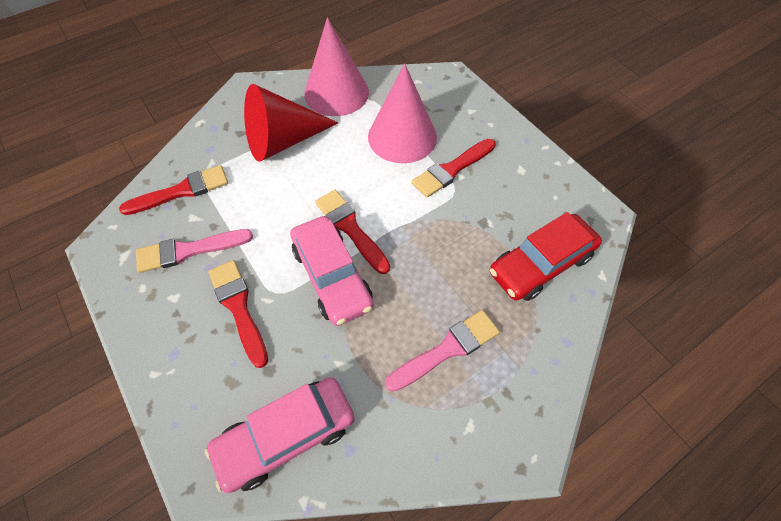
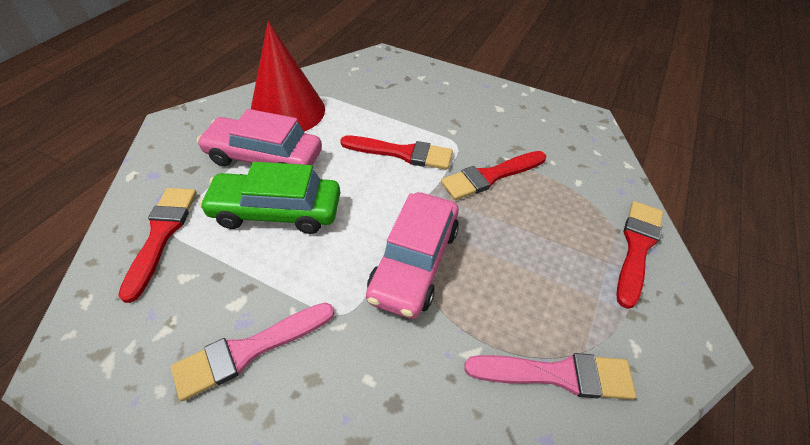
green car: none = 0 -> [199,162,340,234] = 1
pink cone: [304,17,369,116] [368,63,437,163] = 2 -> none = 0
red car: [490,212,602,301] = 1 -> none = 0

